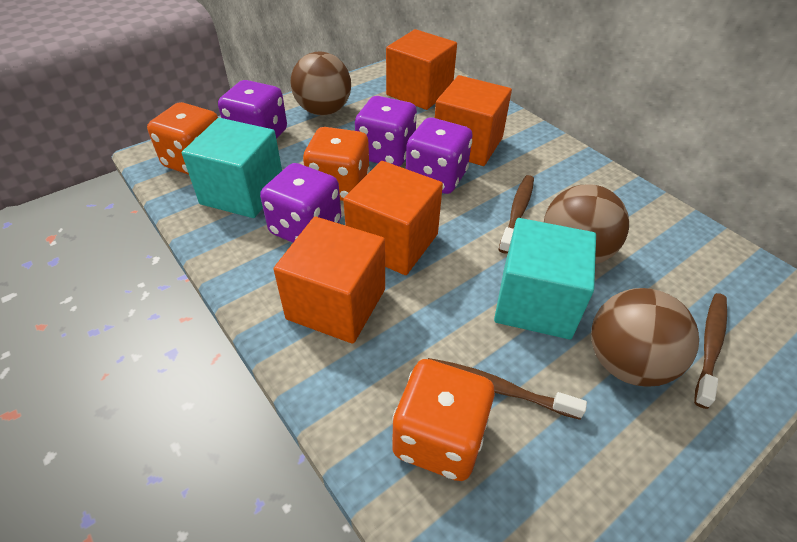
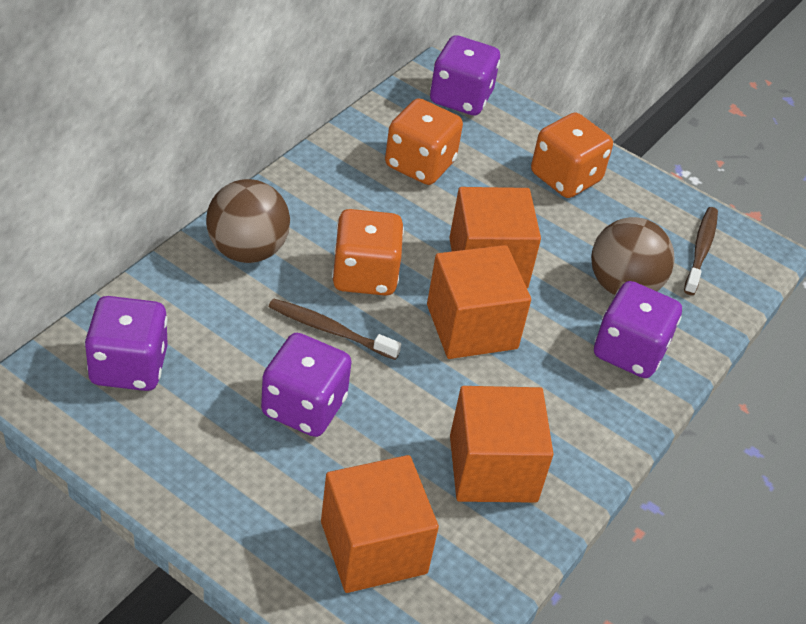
brown ball: [291,52,351,115] [544,184,629,264] [591,288,699,387] = 3 -> [206,179,290,263] [591,217,675,295] = 2
brown toothbrush: [428,358,587,420] [498,175,534,254] [694,293,727,409] = 3 -> [269,298,401,360] [684,207,718,295] = 2
turquoise cube: [182,118,282,218] [494,218,596,339] = 2 -> none = 0

